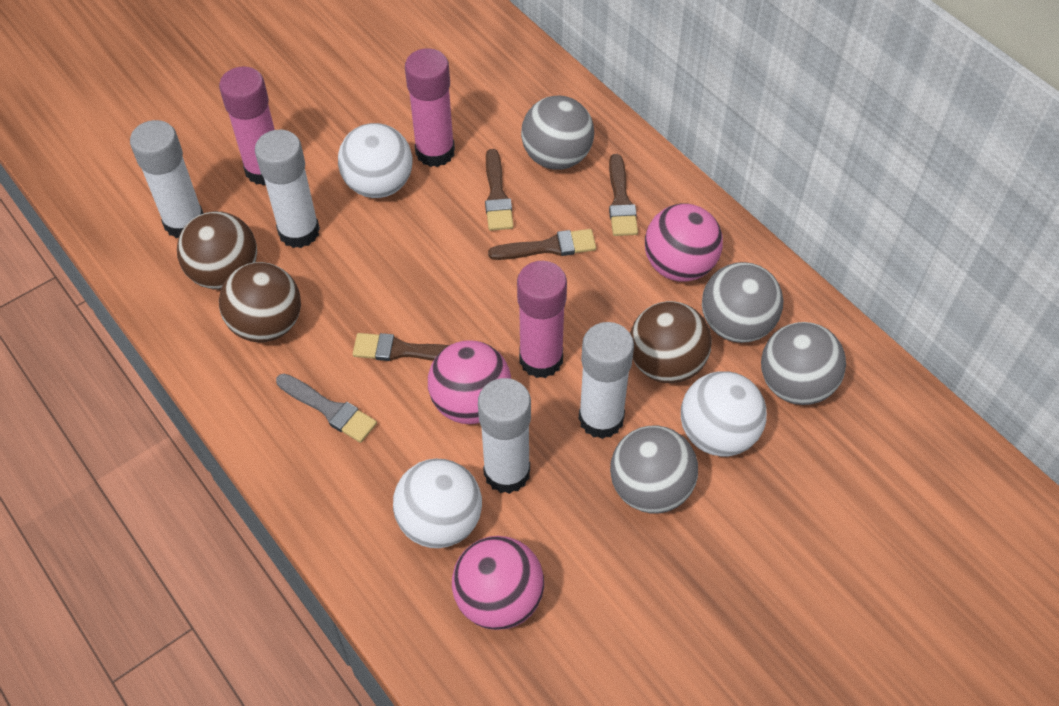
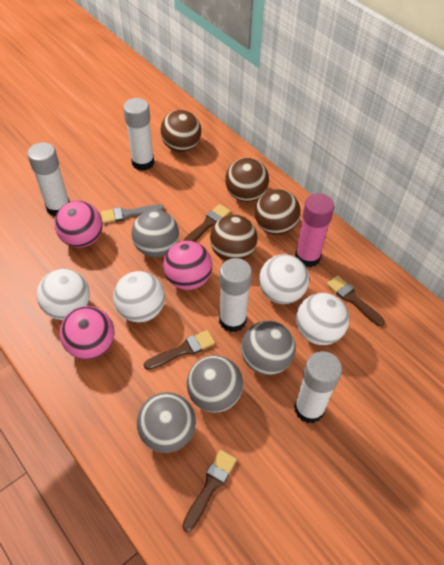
brown ball: [177,211,257,290] [219,262,301,342] [630,301,712,383] = 3 -> [160,110,201,152] [210,215,257,261] [225,158,269,202] [255,189,301,235] = 4
pink glue stick: [219,66,275,185] [405,48,455,167] [517,261,567,378] = 3 -> [295,193,334,267] = 1
white ball: [338,123,412,198] [393,459,482,548] [681,371,767,457] = 3 -> [37,269,90,320] [113,271,165,322] [259,254,309,304] [296,293,349,345] = 4

